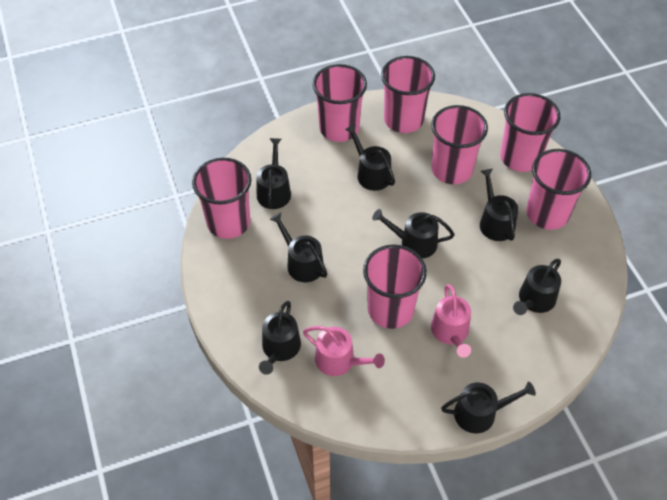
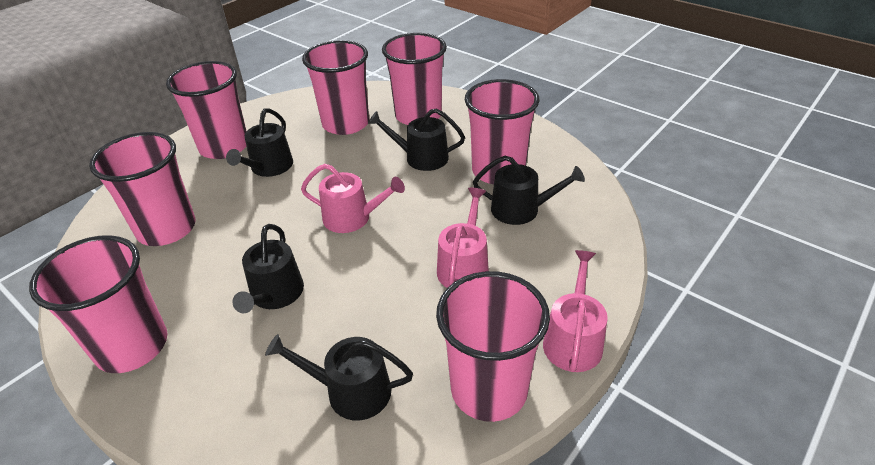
black watering can: [257,138,291,209] [259,301,301,375] [270,213,327,282] [345,124,395,191] [372,209,455,259] [441,381,536,434] [480,169,518,241] [513,259,561,315] = 8 -> [226,108,293,177] [232,224,304,313] [265,334,413,420] [368,108,465,171] [473,156,585,225] = 5
pink watering can: [303,326,385,376] [431,284,471,358] = 2 -> [301,164,405,233] [437,188,489,288] [543,250,608,372] = 3

